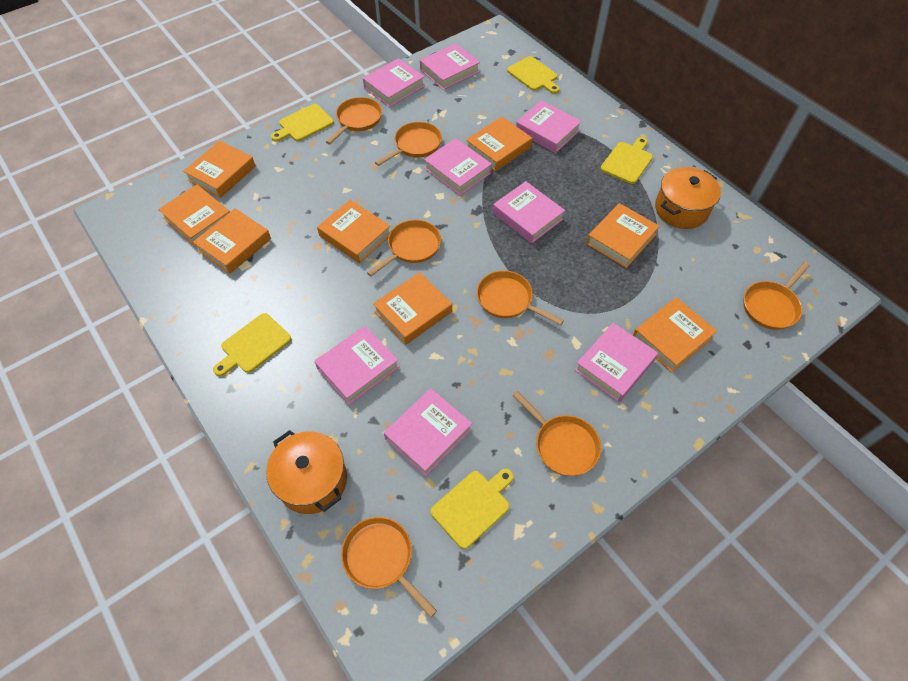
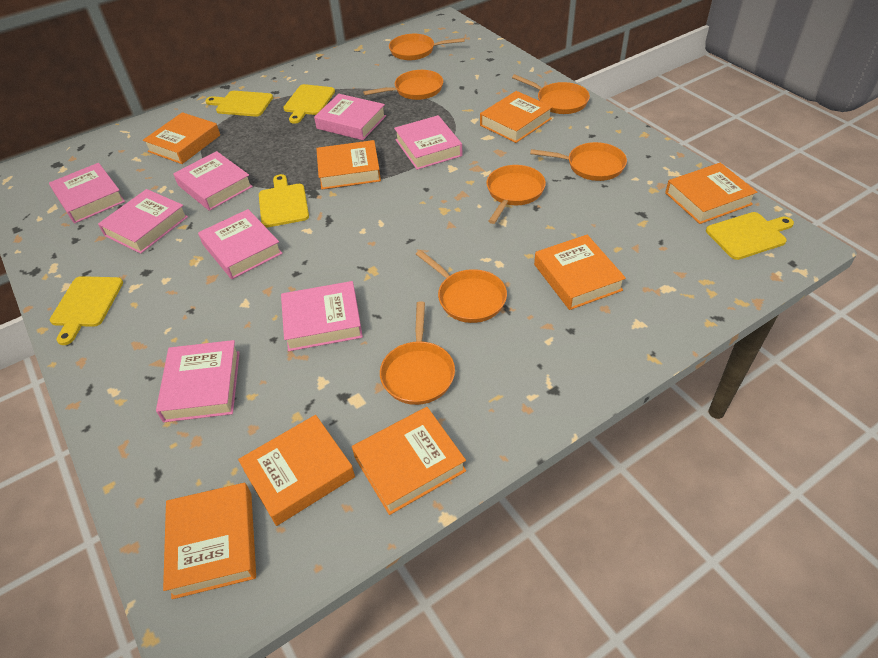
orange pot: [266,430,347,514] [655,167,721,229] = 2 -> none = 0

